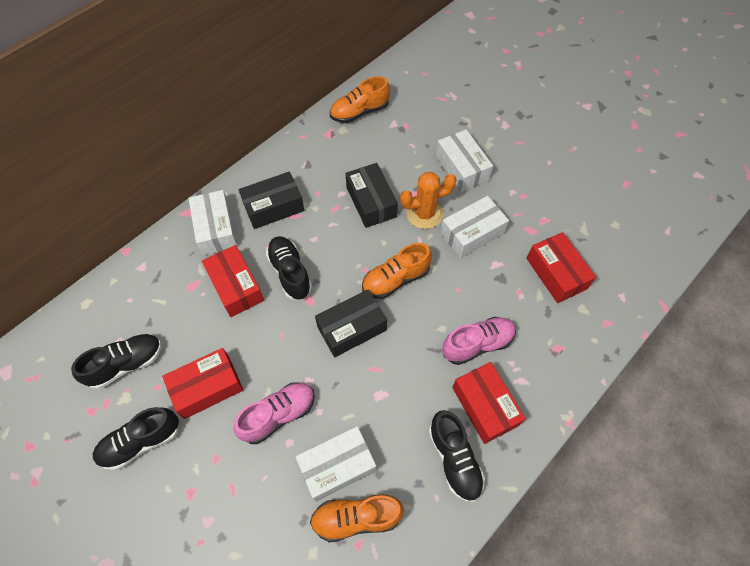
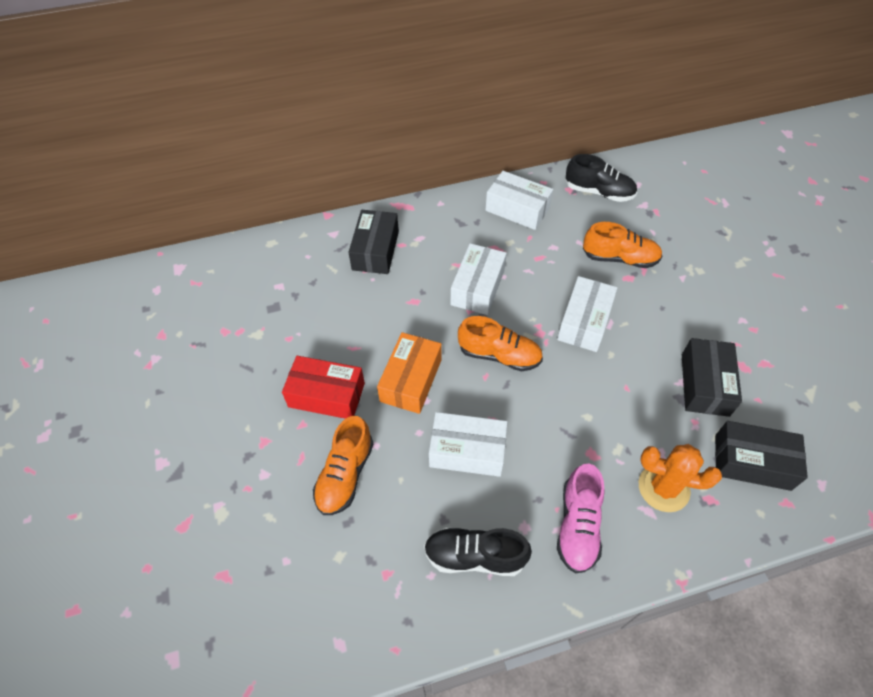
black shoe: [71,334,162,389] [93,407,179,470] [266,236,312,300] [429,410,485,502] = 4 -> [424,527,532,576] [566,154,637,202] = 2
orange box: none = 0 -> [377,332,442,414] = 1
pink shoe: [233,382,315,444] [442,317,516,365] = 2 -> [557,464,605,573] = 1
red box: [162,348,243,419] [202,245,264,317] [452,362,526,444] [526,232,596,303] = 4 -> [282,356,365,419] = 1

